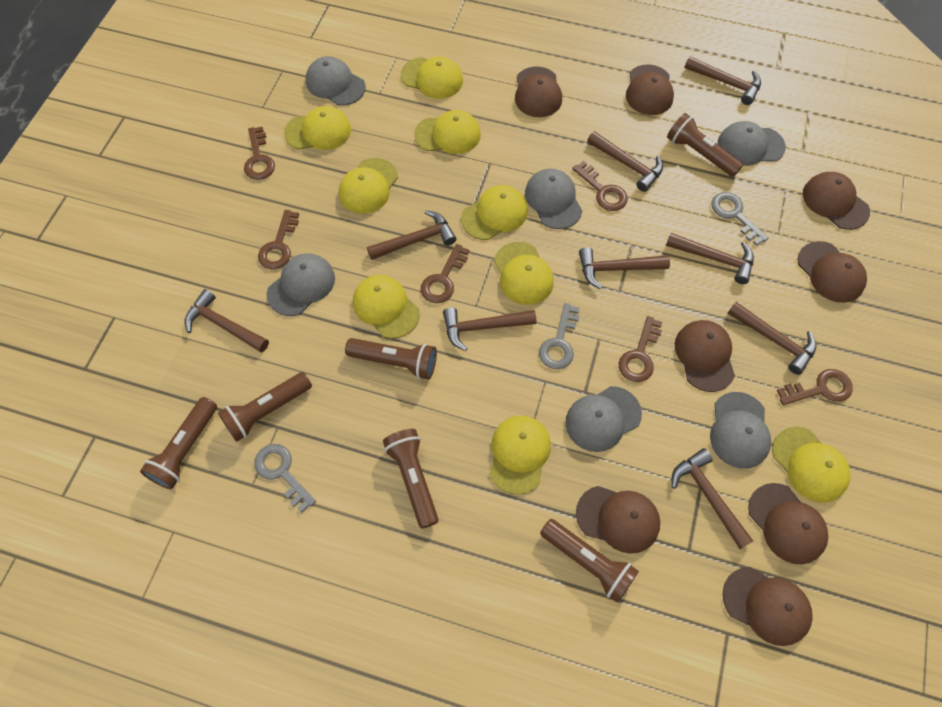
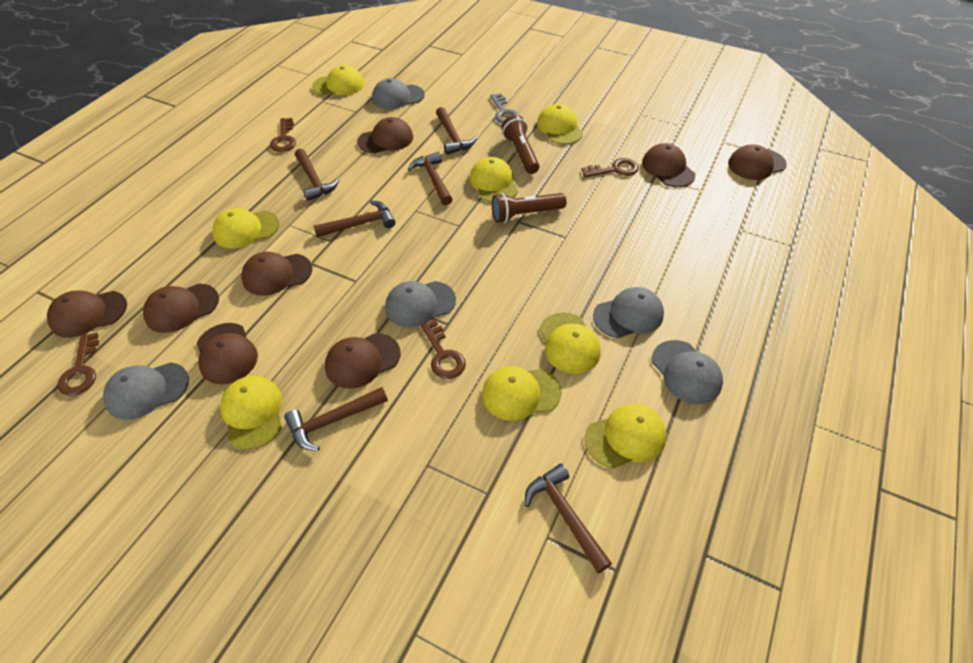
brown flashlight: [140,397,217,489] [218,372,312,442] [345,338,437,380] [383,429,439,528] [540,519,639,603] [667,113,743,177] = 6 -> [492,193,566,223] [502,115,540,174] = 2
brown hammer: [184,289,269,352] [367,210,456,260] [443,308,536,351] [579,247,670,289] [587,131,663,192] [666,233,754,284] [672,448,753,549] [684,56,761,105] [728,302,817,375] = 9 -> [284,387,388,451] [295,149,339,201] [314,201,395,237] [408,152,453,206] [436,107,477,155] [524,464,612,573] = 6
brown key: [244,127,275,180] [258,210,299,269] [421,244,470,303] [572,161,628,211] [619,316,662,382] [777,369,853,405] = 6 -> [57,333,99,396] [270,118,296,152] [421,320,466,379] [581,158,639,177] = 4
grey cap: [266,253,335,316] [306,56,366,106] [525,169,582,229] [565,386,642,452] [710,392,771,469] [717,121,786,166] = 6 -> [103,362,189,420] [372,78,425,109] [385,281,456,327] [593,287,664,338] [652,340,723,404] = 5
grey key: [254,444,316,512] [539,303,580,369] [711,192,769,246] = 3 -> [490,93,519,124] = 1
yellow cap: [284,106,351,150] [339,158,398,214] [353,275,420,339] [401,56,463,99] [414,110,481,154] [461,185,528,240] [490,416,551,495] [494,242,554,305] [772,427,850,503] = 9 -> [212,208,279,248] [220,376,282,450] [312,65,364,95] [469,157,518,203] [482,366,562,421] [537,104,583,144] [539,313,601,374] [584,404,666,469] = 8

